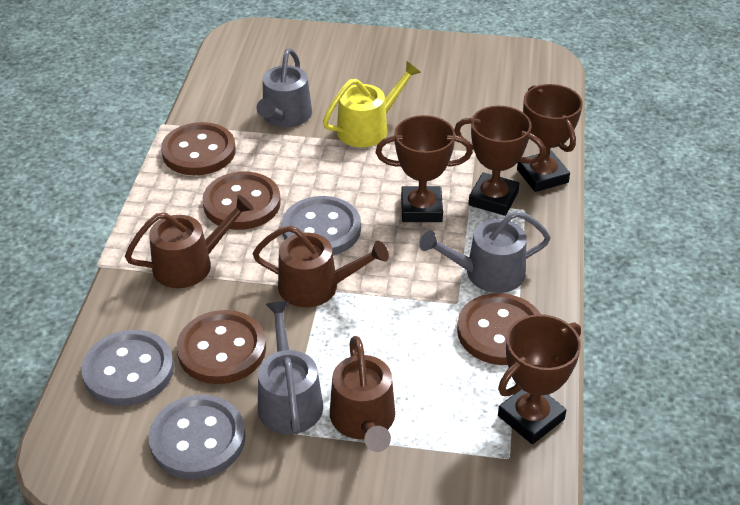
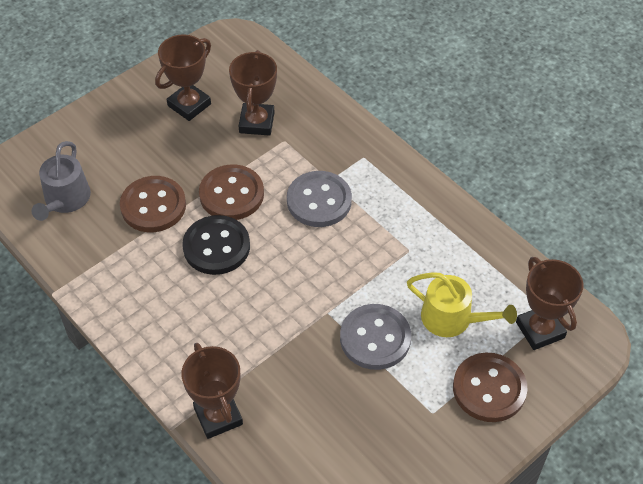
black button: none = 0 -> [182,215,250,275] = 1
brown button: [161,122,236,175] [177,310,266,384] [202,172,281,230] [457,293,541,365] = 4 -> [120,176,186,232] [199,165,264,220] [453,353,527,422] = 3
brown watering can: [125,195,254,288] [253,225,389,307] [330,336,395,452] = 3 -> none = 0
grey button: [81,330,174,406] [148,395,245,479] [282,196,361,255] = 3 -> [287,171,352,227] [340,304,411,370] = 2
grey watering can: [256,48,312,128] [258,301,323,434] [420,211,551,293] = 3 -> [32,141,91,221] = 1

